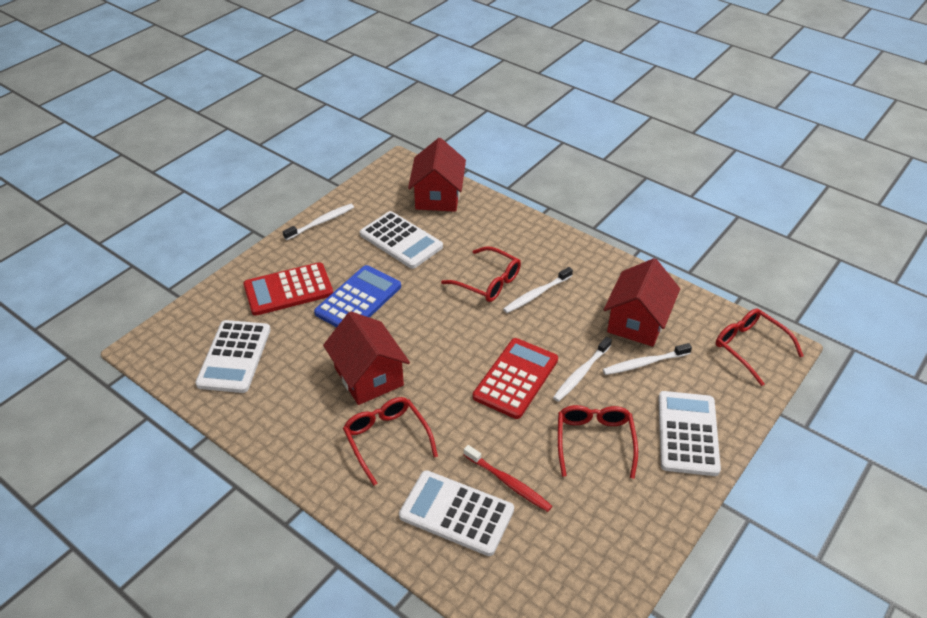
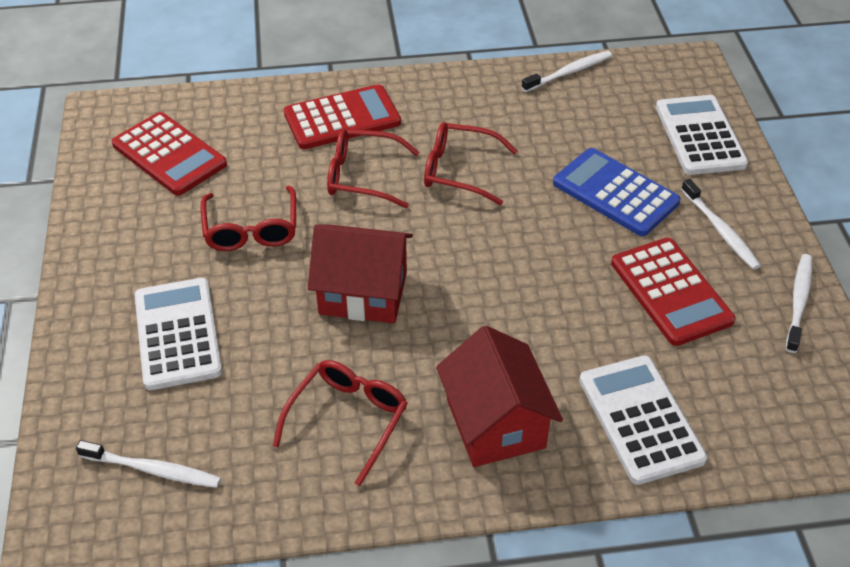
red calculator: [243,262,333,316] [473,338,558,419] = 2 -> [112,112,227,196] [284,84,401,149] [611,238,735,346] = 3
red house: [323,311,410,405] [408,138,466,212] [604,258,680,347] = 3 -> [307,224,413,323] [436,326,563,467] = 2
red toothbrush: [464,445,552,512] = 1 -> none = 0
white calculator: [195,320,271,393] [360,211,443,269] [399,470,514,556] [658,391,721,476] = 4 -> [135,278,222,390] [579,355,707,485] [656,95,748,175] = 3

